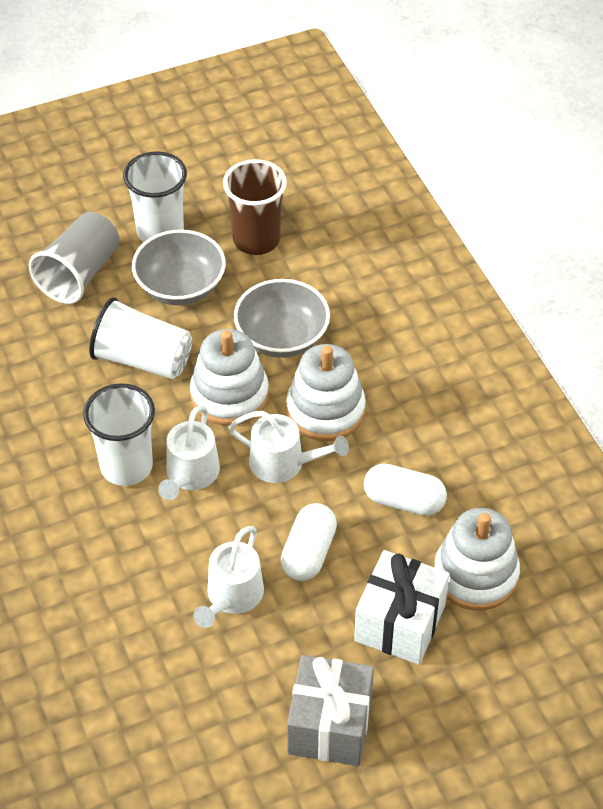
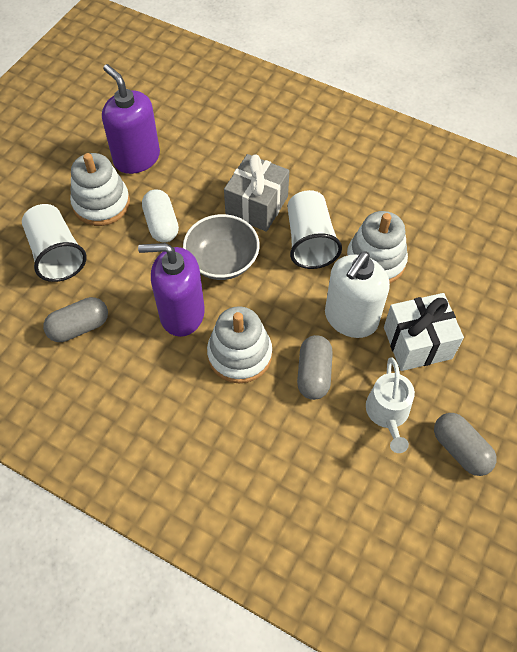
brown cup: [223,159,287,255] = 1 -> none = 0
grey bowl: [132,230,226,305] [234,279,330,358] = 2 -> [183,214,260,280] = 1
grey capsule: none = 0 -> [43,297,108,342] [297,335,333,400] [434,413,497,476] = 3
grey cup: [29,212,120,304] = 1 -> none = 0
purple soap dispenser: none = 0 -> [102,64,160,174] [138,243,205,337] = 2
white capsule: [281,503,337,581] [364,463,447,516] = 2 -> [142,189,179,243] = 1
white cup: [83,383,155,486] [89,297,192,379] [123,151,187,242] = 3 -> [22,204,87,282] [287,190,342,269] = 2
white soap dispenser: none = 0 -> [325,251,390,338] = 1
white watering can: [158,406,220,500] [194,526,264,628] [229,411,349,483] = 3 -> [366,357,415,453] = 1

